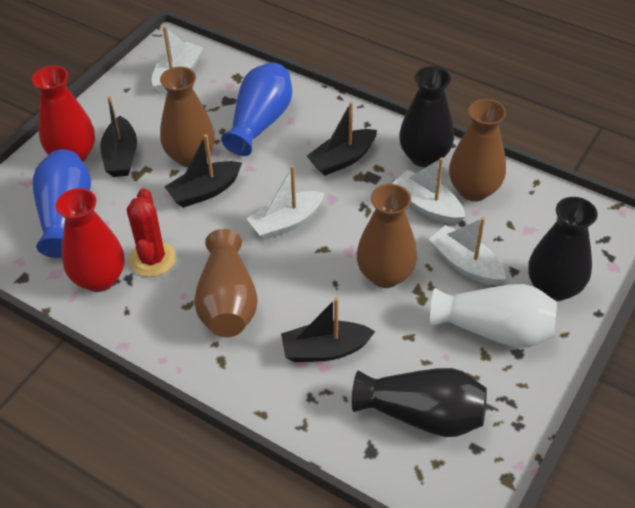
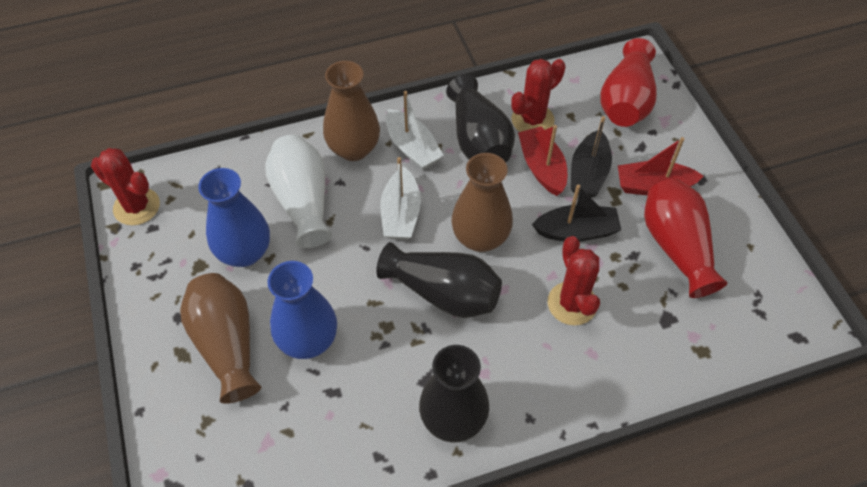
black boat: [100,96,137,177] [164,134,242,208] [281,298,375,362] [307,102,377,176] = 4 -> [532,184,621,241] [571,116,612,198] = 2
brown vase: [160,67,215,167] [194,229,258,337] [357,184,418,288] [449,99,506,201] = 4 -> [180,273,261,404] [323,61,380,161] [451,153,513,252] = 3
red boat: none = 0 -> [518,125,567,196] [618,137,704,195] = 2
red cactus: [127,188,176,277] = 1 -> [91,148,160,226] [511,59,565,132] [548,236,600,325] = 3
white boat: [152,26,203,94] [247,165,324,240] [391,157,465,225] [428,217,506,286] = 4 -> [380,157,421,240] [386,91,444,170] = 2

